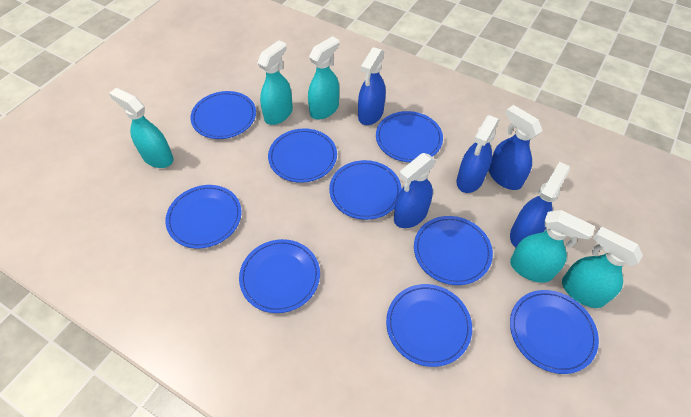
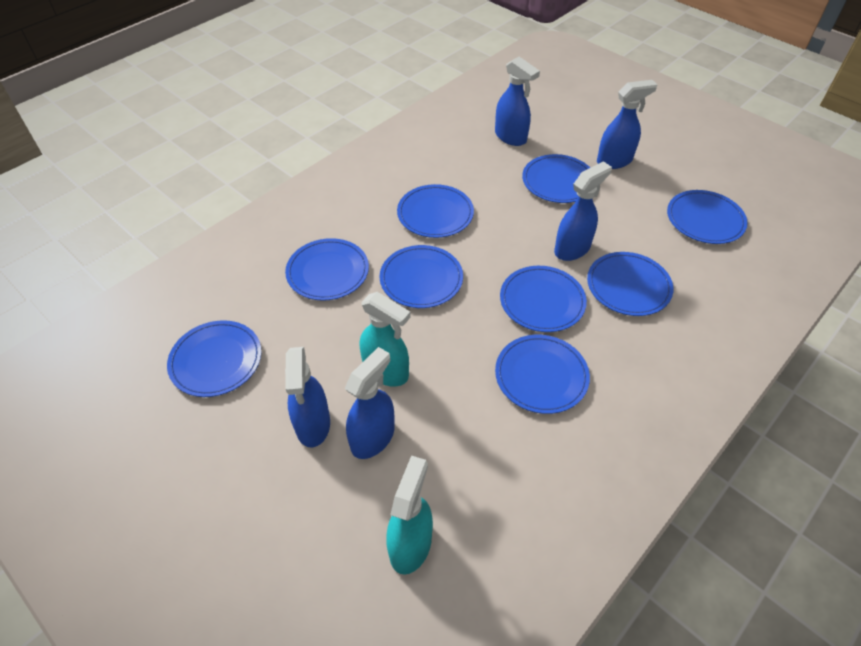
turquoise spray bottle: [109,88,173,168] [257,40,293,125] [308,36,339,119] [510,210,595,283] [562,226,643,308] = 5 -> [360,292,411,386] [386,455,433,575] = 2

